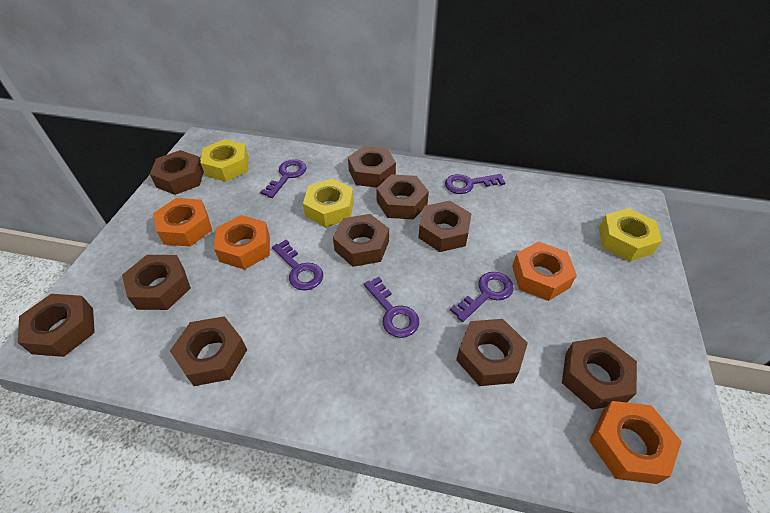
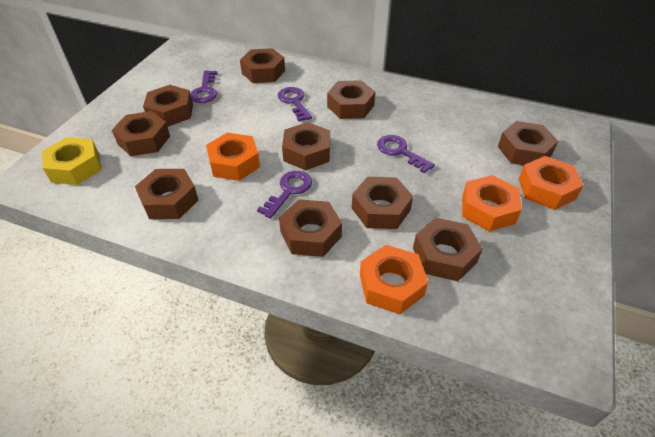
purple key: [260,159,307,198] [272,240,323,291] [364,277,419,338] [445,174,505,194] [450,272,514,322] = 5 -> [190,71,217,103] [257,171,312,219] [278,87,312,121] [377,135,435,173] = 4
yellow nut: [200,139,249,182] [303,178,354,227] [599,208,662,261] = 3 -> [42,137,101,185] = 1

